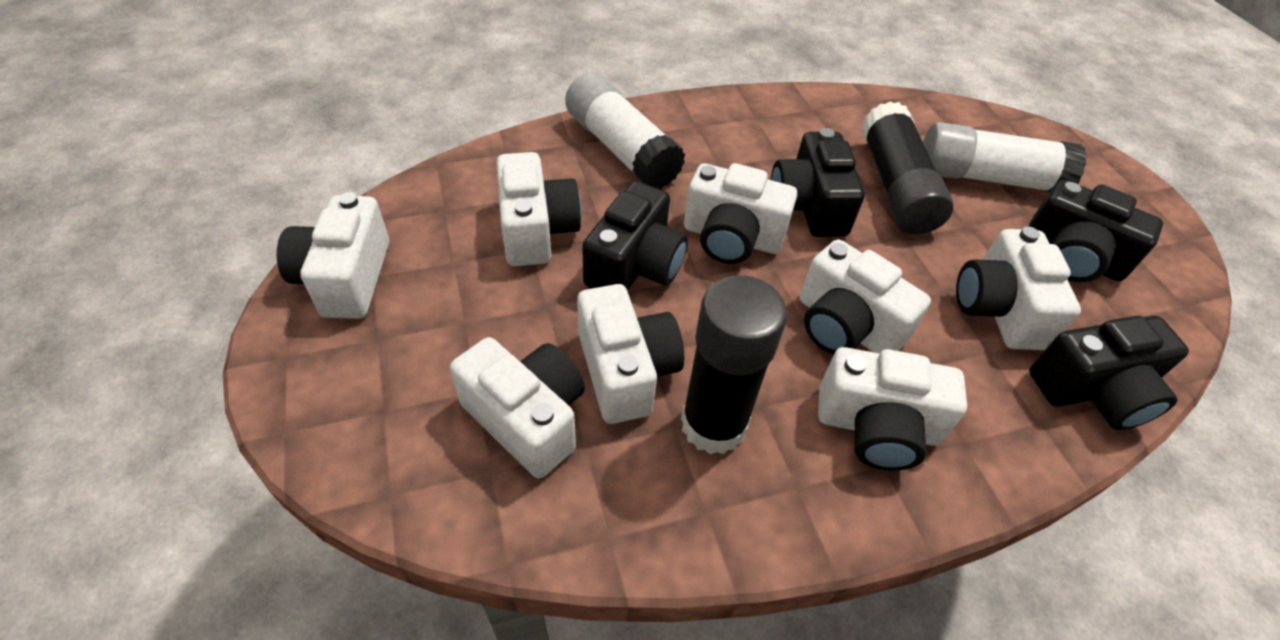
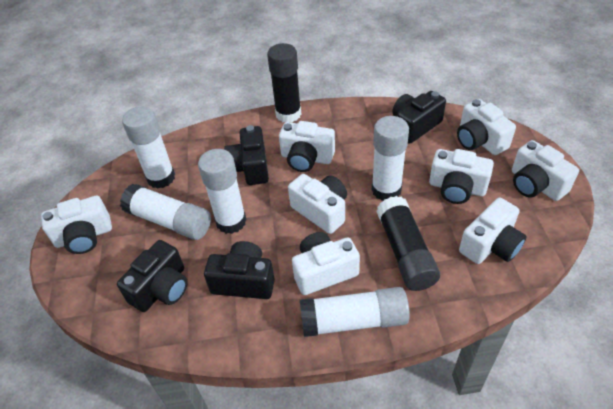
white glue stick: [565,72,685,189] [923,122,1087,192] = 2 -> [120,184,211,240] [122,106,175,189] [198,149,247,234] [300,287,410,337] [372,116,409,201] = 5

